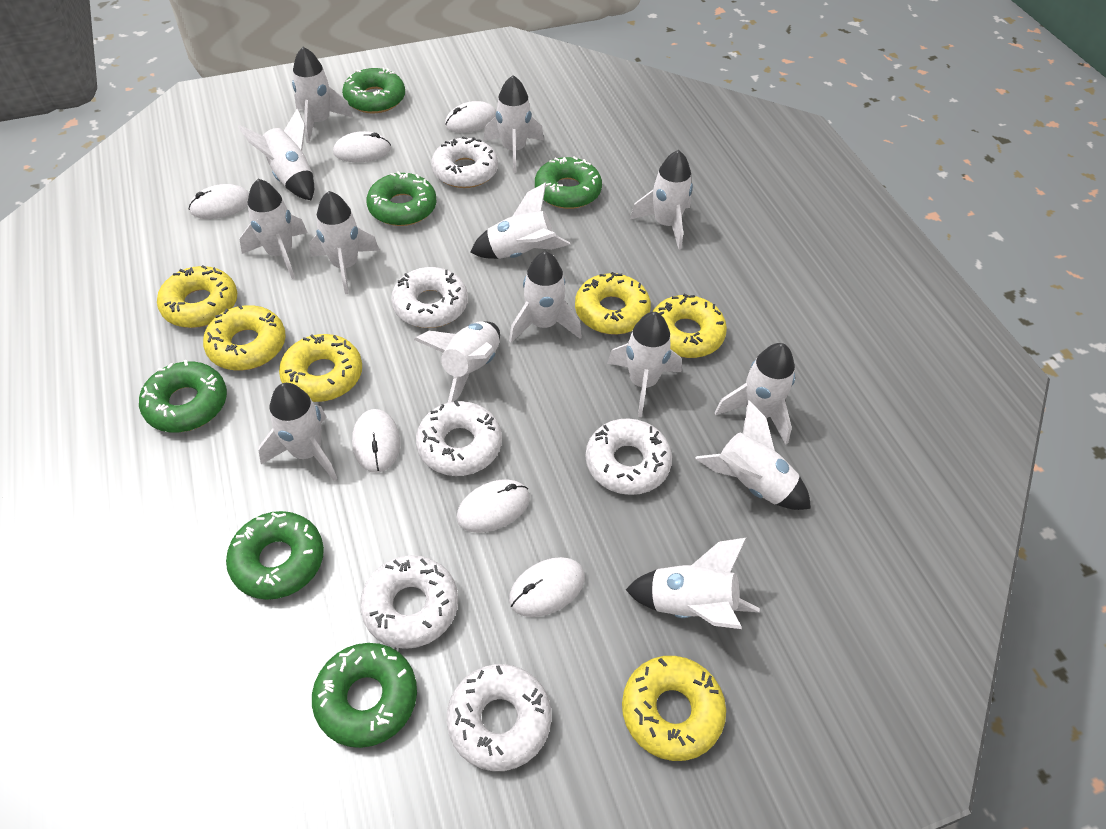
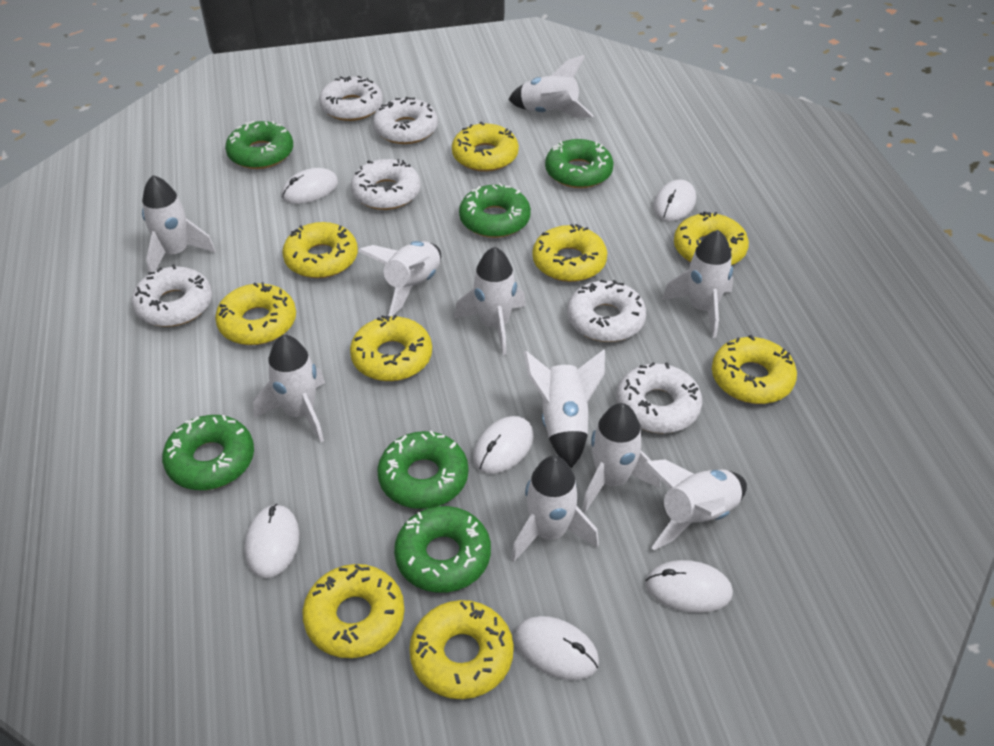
white rocket: [238,108,314,201] [239,179,307,279] [258,383,337,481] [292,47,353,143] [309,191,380,294] [414,321,500,403] [470,183,570,259] [483,75,544,173] [509,251,582,343] [607,312,682,417] [626,538,760,629] [630,150,693,250] [695,400,811,510] [715,343,795,445] = 14 -> [142,175,216,272] [253,334,325,442] [358,241,441,316] [454,247,526,355] [508,55,594,118] [511,456,599,562] [524,350,605,468] [582,403,660,512] [644,459,747,550] [662,230,733,338] = 10
yellow donut: [157,265,237,328] [203,304,286,370] [279,334,362,402] [575,272,651,335] [622,656,726,761] [653,294,727,358] = 6 -> [215,282,296,345] [282,222,358,278] [302,564,405,658] [350,314,432,381] [409,600,514,699] [452,122,519,172] [532,224,607,282] [674,211,749,265] [712,335,797,404] = 9

